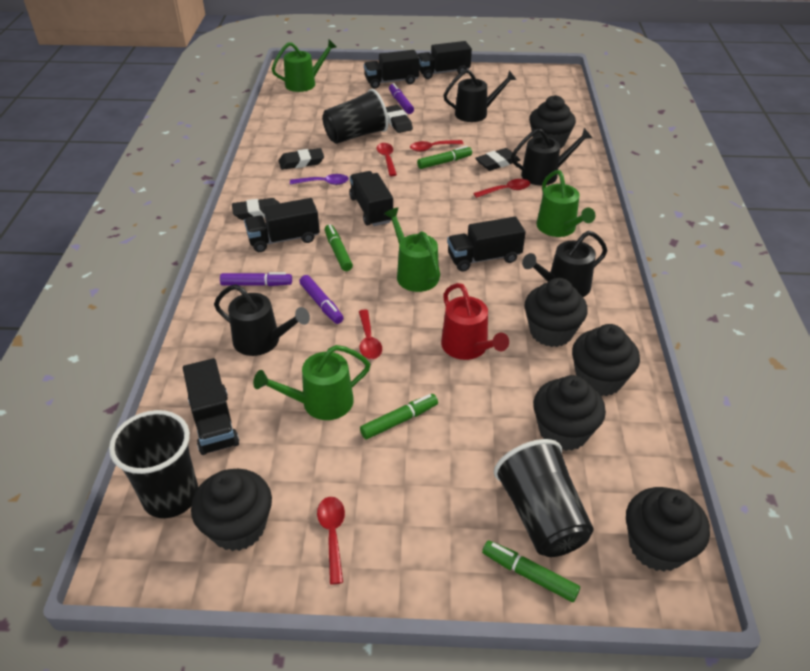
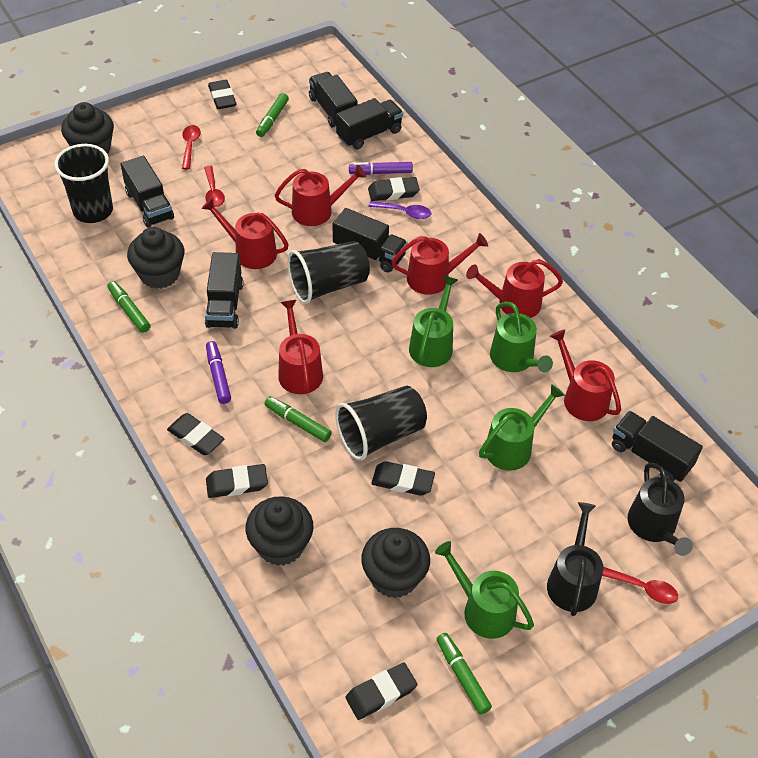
black cupcake: [191,469,272,551] [524,278,588,347] [529,95,576,148] [533,375,606,451] [572,324,640,396] [626,487,710,572] = 6 -> [61,102,114,154] [127,227,184,289] [245,496,314,566] [361,528,430,598] = 4
black eraser: [232,198,280,220] [279,148,324,170] [386,105,413,133] [475,148,520,171] = 4 -> [167,413,225,455] [206,464,268,498] [208,80,237,109] [345,663,417,720] [368,177,420,201] [371,461,435,496] = 6
black watering can: [214,284,310,356] [443,70,517,122] [511,128,592,185] [522,231,607,297] = 4 -> [547,502,603,616] [628,463,693,556] = 2
purple marker: [220,272,292,286] [299,275,343,324] [389,83,414,114] = 3 -> [206,341,231,404] [349,162,413,175] = 2
red spoon: [317,497,345,585] [359,309,382,359] [377,143,397,176] [410,140,464,152] [473,179,530,198] = 5 -> [182,125,201,170] [204,166,225,207] [602,567,678,604] = 3
red watering can: [441,283,509,360] = 1 -> [202,198,289,269] [275,165,366,226] [278,300,323,394] [391,233,488,295] [466,259,563,318] [550,329,621,421] = 6

